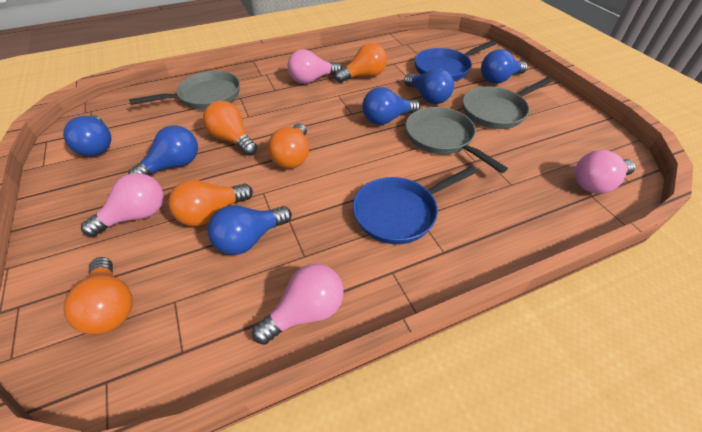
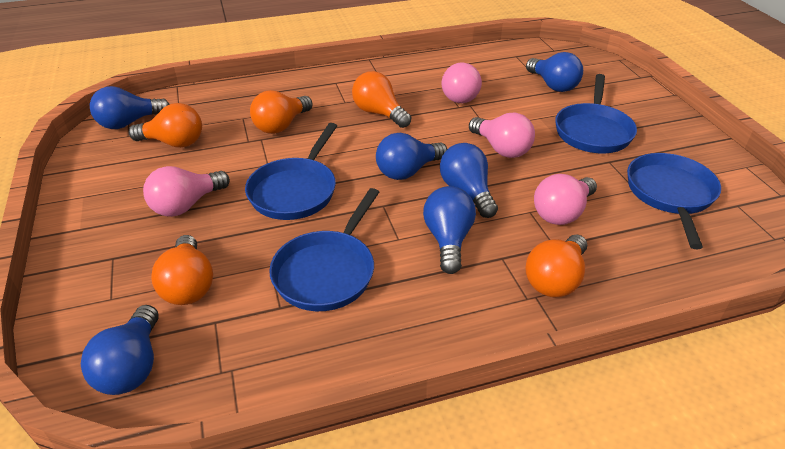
blue pan: [353,166,477,244] [415,41,496,81] = 2 -> [245,123,337,220] [269,188,379,311] [555,74,637,153] [627,153,721,250] = 4
grey pan: [129,71,240,110] [406,107,508,173] [463,77,553,129] = 3 -> none = 0

